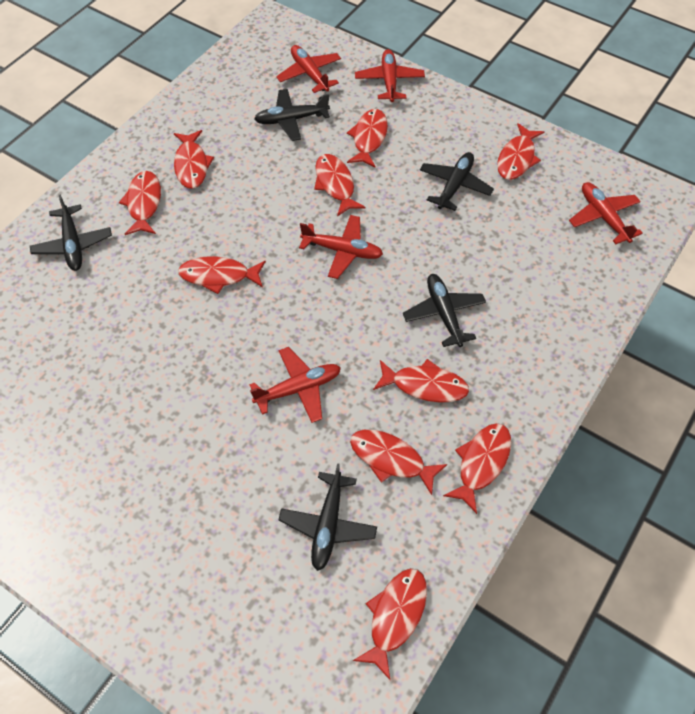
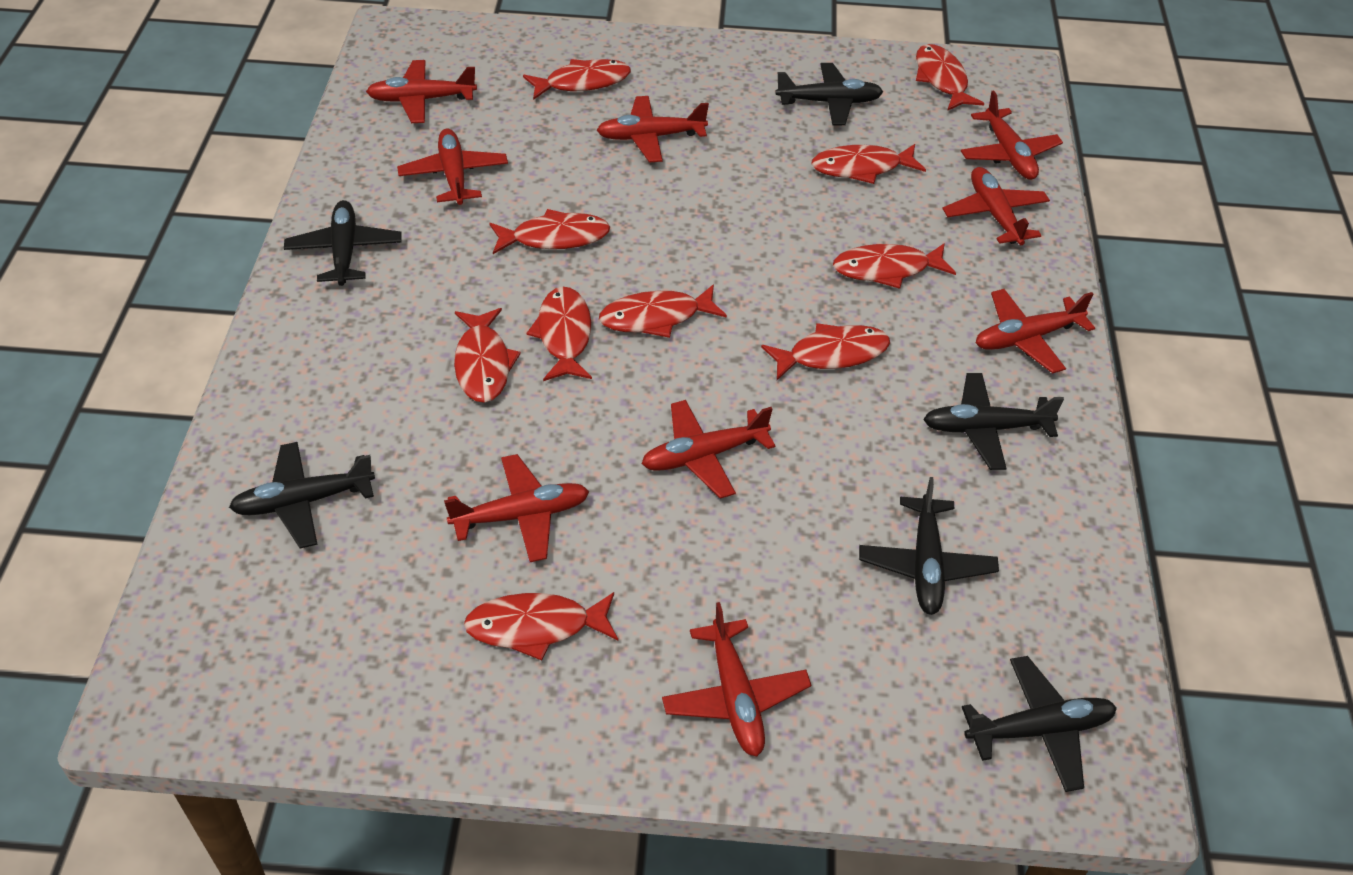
black plane: [30,194,112,271] [254,89,330,141] [278,463,377,571] [403,274,486,347] [420,152,494,211] = 5 -> [229,442,375,549] [284,200,402,286] [775,63,883,125] [859,477,999,615] [923,373,1064,470] [962,656,1117,792] = 6
red plane: [249,347,341,423] [276,45,341,93] [299,215,383,279] [355,49,425,102] [569,182,643,244] = 5 -> [366,60,477,123] [397,129,508,205] [444,454,589,562] [597,96,709,162] [641,400,776,499] [662,602,811,756] [942,167,1050,245] [961,91,1063,180] [976,289,1095,373] = 9

